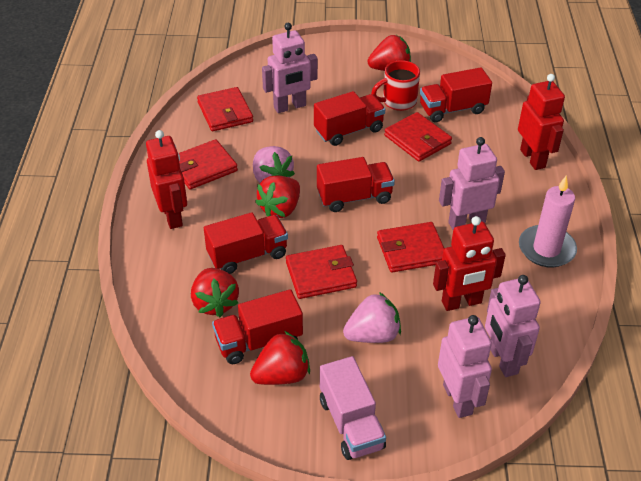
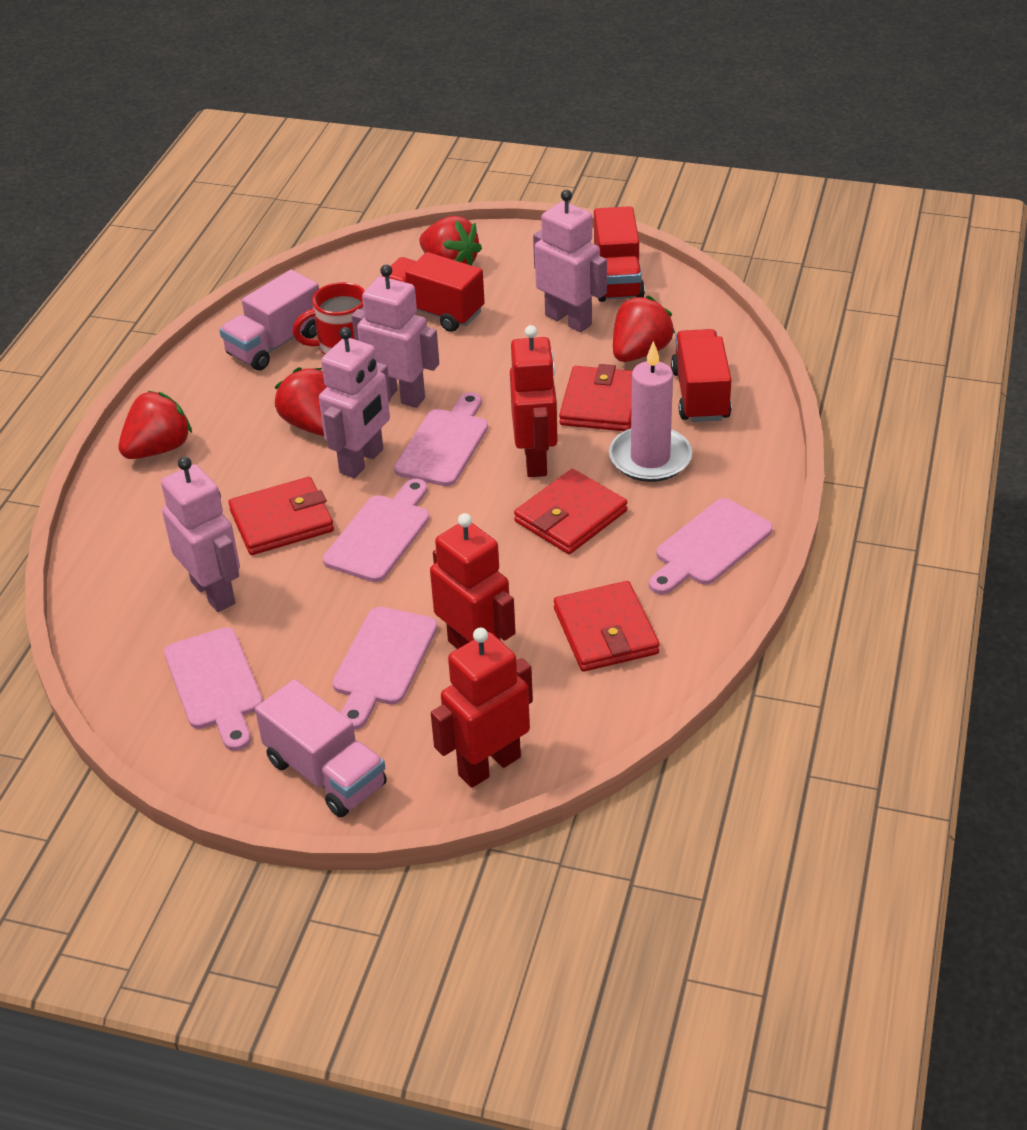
pink cutting board: none = 0 -> [164,627,263,751] [323,479,429,582] [332,607,437,730] [394,392,488,486] [649,498,773,595] = 5
pink strawberry: [253,146,295,183] [343,292,401,343] = 2 -> none = 0
pink truck: [320,356,386,460] = 1 -> [219,270,319,370] [255,679,387,817] = 2
red truck: [204,212,288,274] [212,289,303,364] [314,91,385,146] [317,157,395,212] [420,67,492,122] = 5 -> [381,252,485,332] [594,206,645,302] [671,329,732,422] = 3
red wallet: [179,139,238,189] [197,87,253,131] [286,245,357,299] [377,222,444,272] [384,112,452,162] = 5 -> [228,477,334,555] [514,469,627,554] [554,581,660,672] [559,364,633,431] = 4

